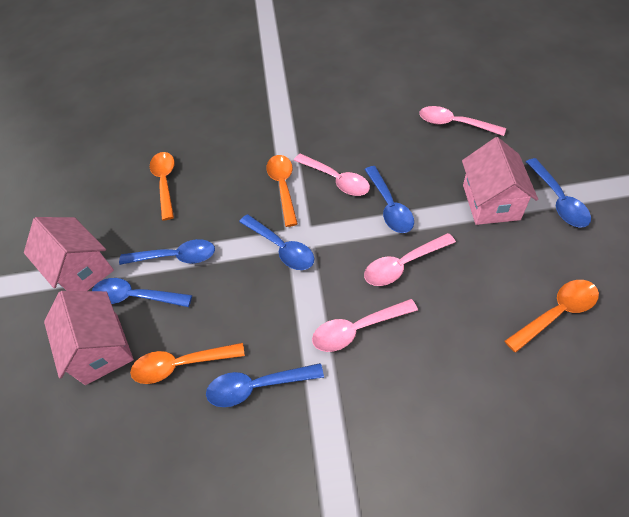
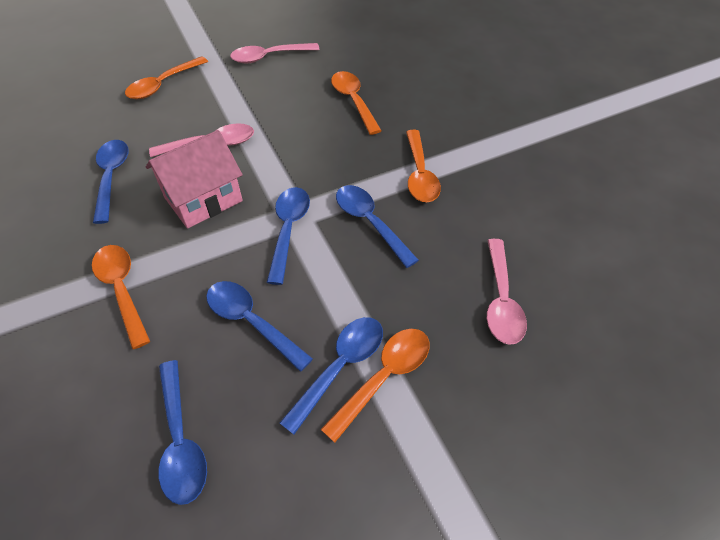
orange spoon: [130,343,245,384] [150,152,175,221] [266,155,298,227] [505,280,599,353] = 4 -> [92,245,150,349] [125,56,208,99] [320,329,430,443] [331,71,382,135] [406,130,441,202] = 5
pink house: [24,217,114,291] [44,291,134,385] [462,137,538,225] = 3 -> [146,130,243,229] = 1
pink spoon: [294,154,370,196] [312,299,418,352] [364,233,456,286] [419,106,506,136] = 4 -> [149,123,254,157] [230,43,320,63] [487,239,527,345] = 3

